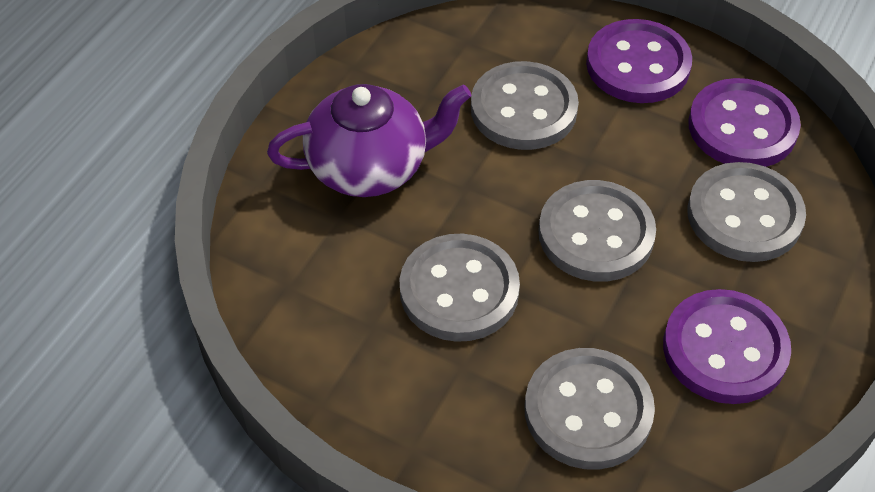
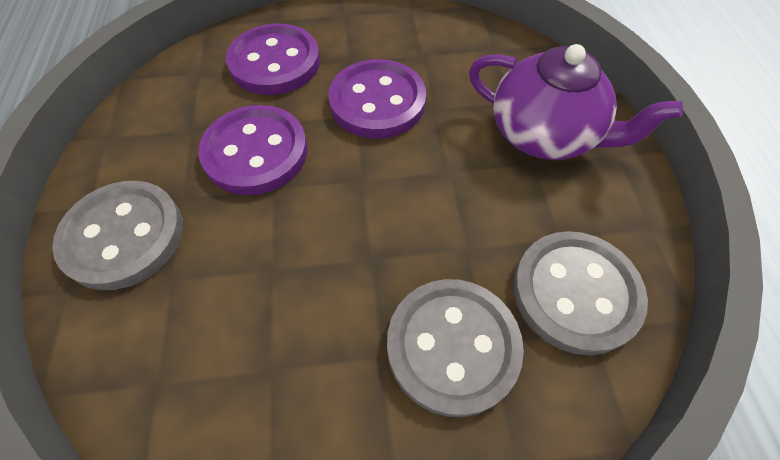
grey button: [400,234,520,342] [471,61,579,150] [524,348,655,470] [539,180,656,282] [687,162,806,262] = 5 -> [52,181,183,290] [387,279,524,417] [513,231,648,356] = 3

